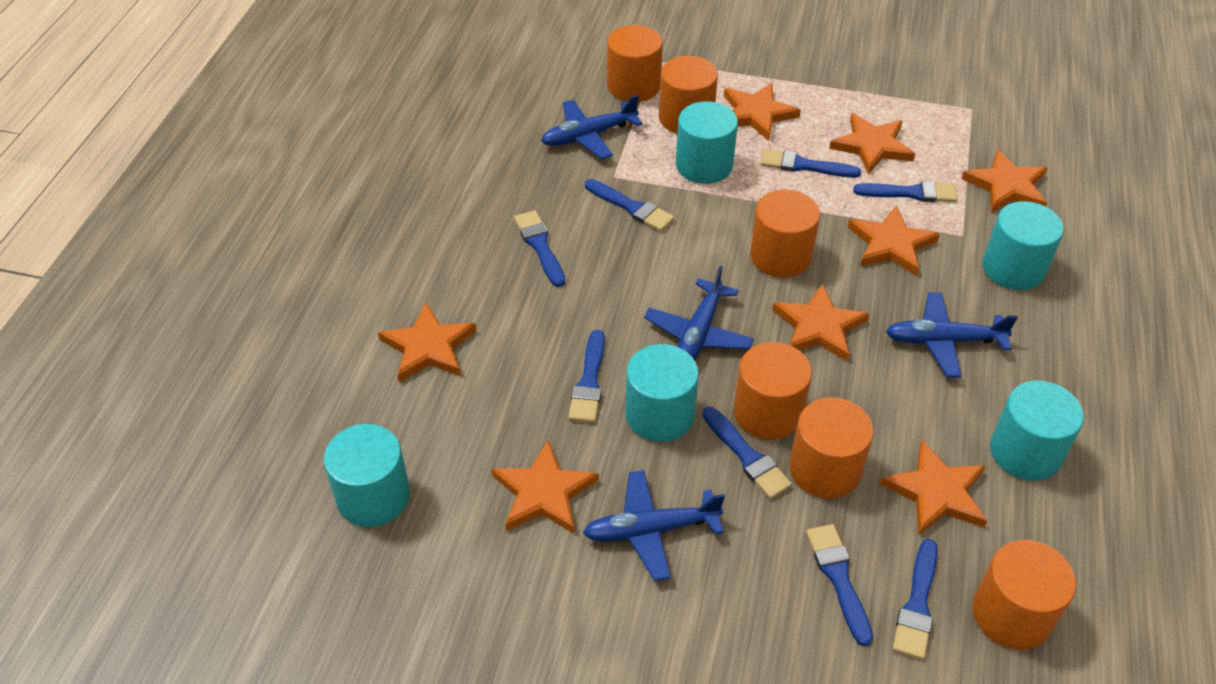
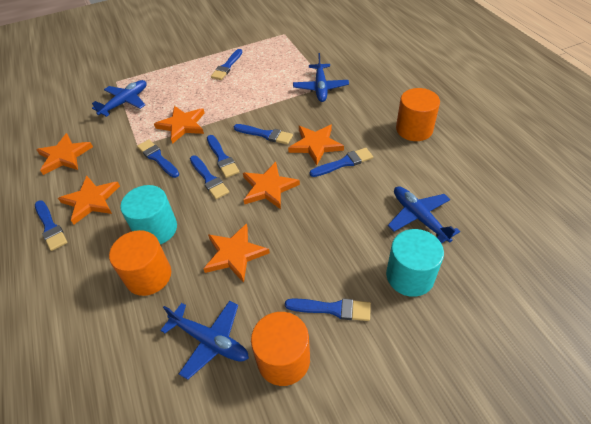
orange cylinder: [607,25,663,102] [659,56,718,134] [734,342,812,440] [750,190,820,278] [789,397,874,499] [973,540,1076,650] = 6 -> [109,230,171,296] [251,312,310,386] [396,88,440,141] = 3
orange star: [378,303,477,382] [492,440,599,534] [724,83,801,141] [772,283,869,361] [829,113,915,175] [848,205,940,276] [880,440,987,535] [961,149,1047,212] = 8 -> [36,133,93,175] [58,176,120,225] [154,106,205,144] [203,223,270,283] [243,162,300,209] [288,125,344,165] = 6
turquoise cylinder: [324,424,410,527] [625,344,699,442] [676,101,738,184] [983,201,1064,290] [990,381,1084,481] = 5 -> [120,185,177,244] [386,229,444,297] = 2

